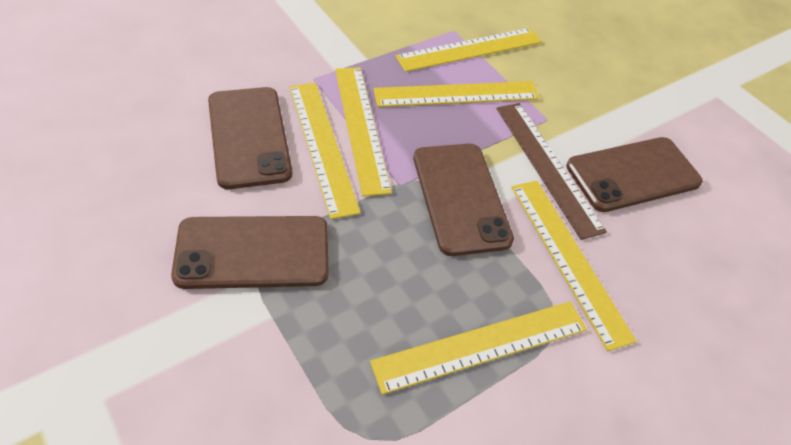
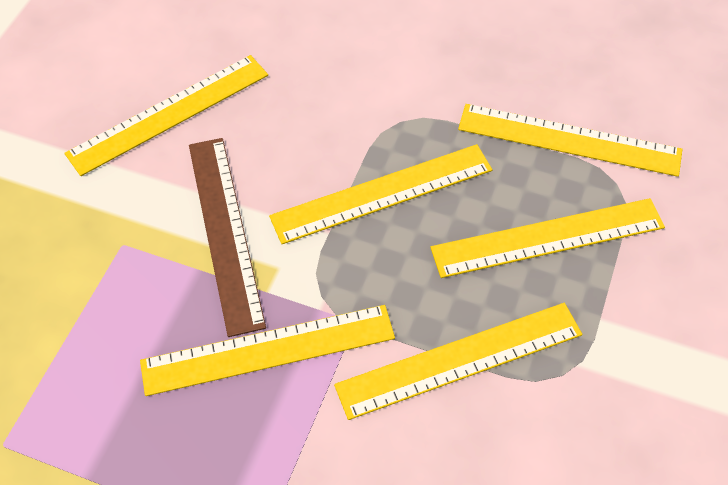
brown phone: [171,216,328,289] [208,87,292,189] [414,143,514,256] [566,137,703,212] = 4 -> none = 0

